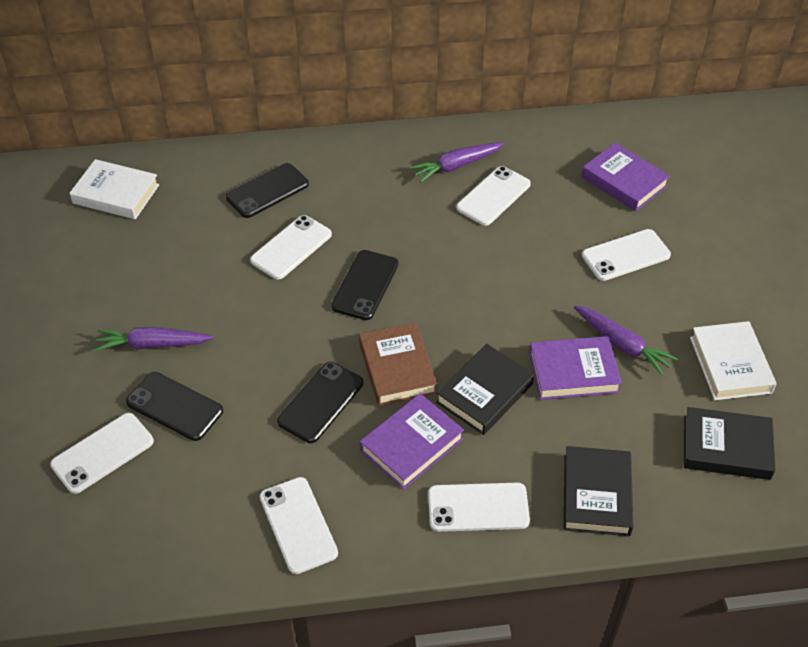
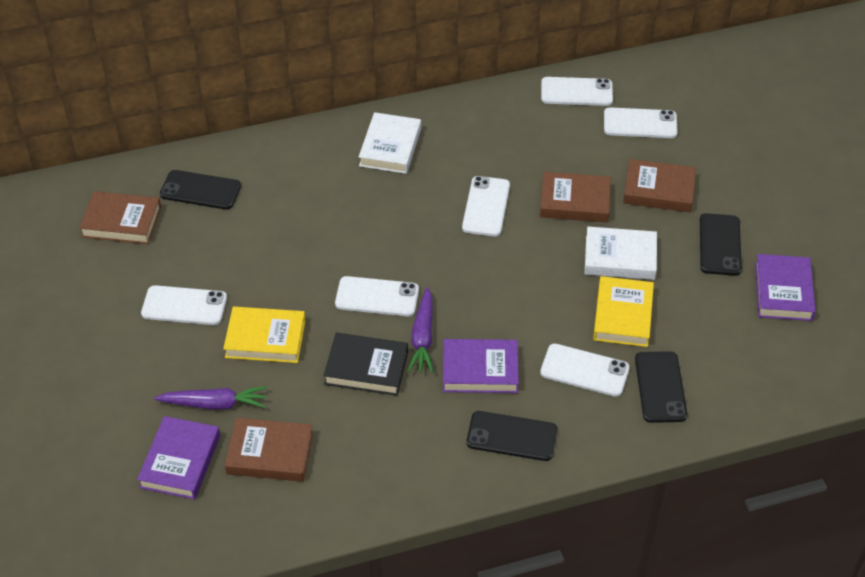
black book: [436,344,534,435] [564,446,633,536] [684,407,775,480] = 3 -> [323,333,408,396] = 1
brown book: [359,323,437,406] = 1 -> [79,191,161,244] [225,418,313,482] [540,172,611,222] [623,159,696,212] = 4
purple carrot: [94,327,214,351] [410,142,504,182] [574,305,678,376] = 3 -> [154,386,267,410] [407,287,434,373] = 2
yellow book: none = 0 -> [223,307,306,363] [593,276,654,347] = 2

